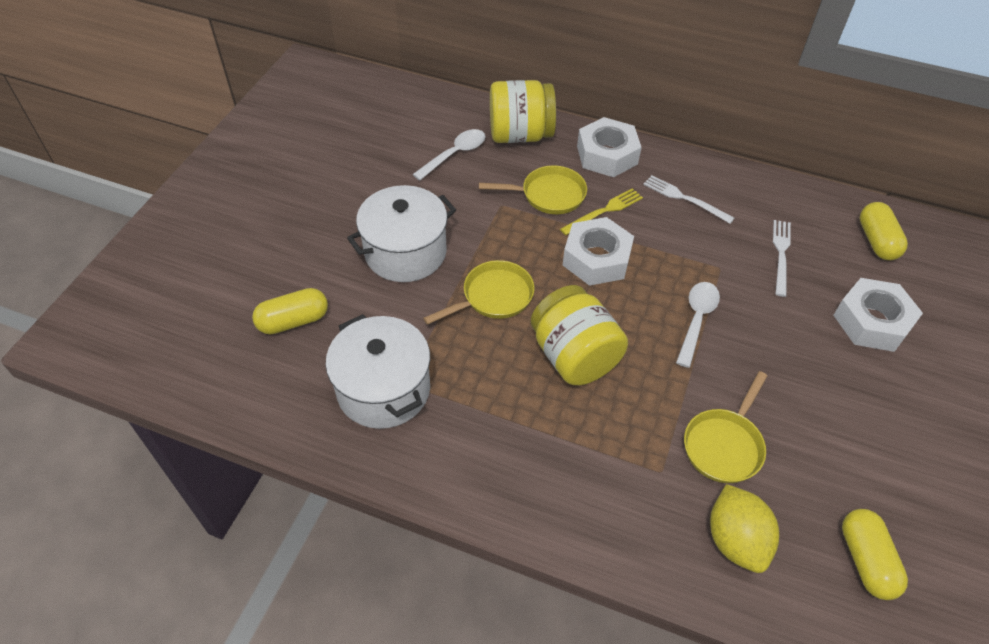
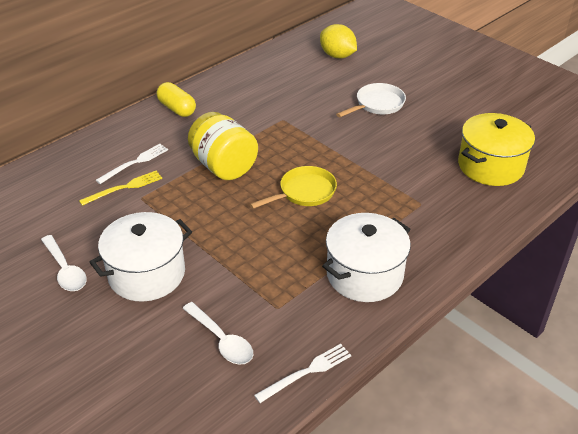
white nut: [563,217,634,286] [577,117,642,177] [833,278,923,352] = 3 -> none = 0
white pan: none = 0 -> [336,83,406,117] = 1
yellow capsule: [252,288,328,334] [842,509,908,600] [860,202,908,260] = 3 -> [156,82,196,117] = 1
yellow jar: [490,80,556,143] [531,285,628,385] = 2 -> [188,112,258,180] = 1
yellow pan: [423,260,534,325] [479,165,587,214] [684,371,767,483] = 3 -> [250,166,337,209] = 1
yellow pot: none = 0 -> [458,113,535,186] = 1

